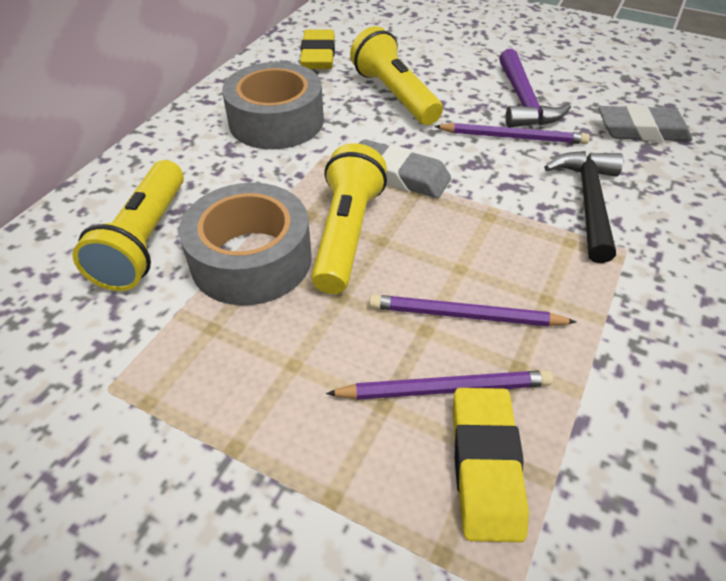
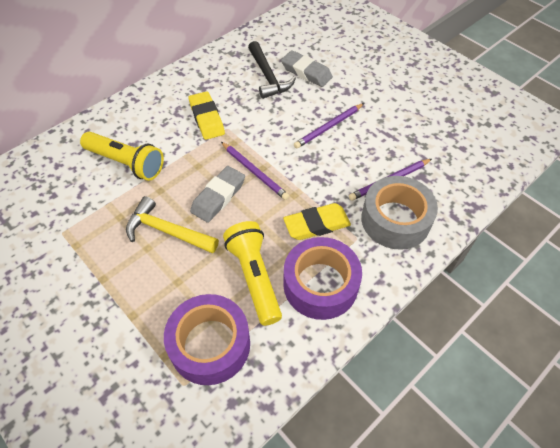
grey tape: [179,183,312,305] [222,62,324,149] = 2 -> [361,176,438,250] = 1
purple hammer: [499,49,571,128] = 1 -> none = 0
purple tape: none = 0 -> [164,294,250,385] [283,237,362,320] = 2
yellow flashlight: [73,160,184,291] [311,143,387,294] [350,26,443,125] = 3 -> [80,132,164,181] [223,221,282,326] = 2
yellow hammer: none = 0 -> [126,196,219,254] = 1

